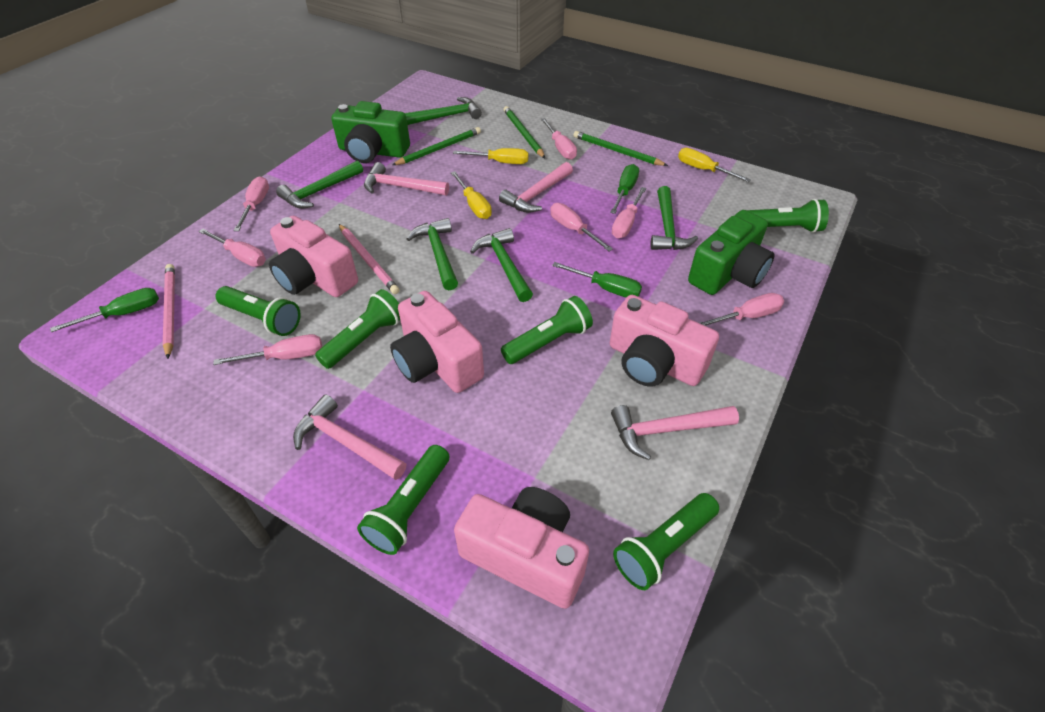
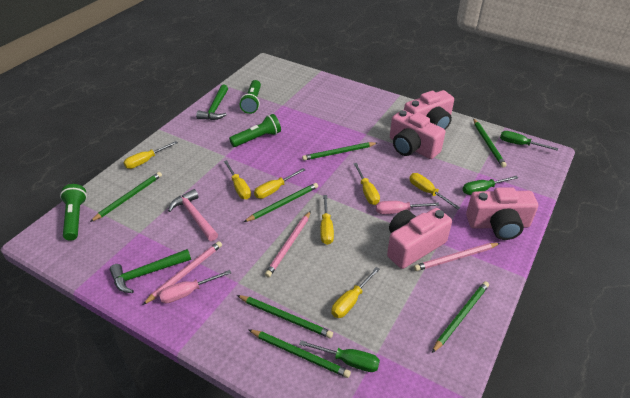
green camera: [331,101,410,163] [688,210,775,295] = 2 -> none = 0
green flashlight: [216,286,301,336] [315,289,400,369] [357,445,449,555] [501,296,593,364] [613,493,719,590] [747,199,829,233] = 6 -> [60,184,87,241] [229,114,281,147] [240,80,261,114] = 3
green hammer: [276,161,363,209] [405,97,482,125] [406,218,458,290] [470,228,533,302] [650,186,698,250] = 5 -> [109,249,191,293] [196,85,228,120] = 2
green pencil: [392,127,481,165] [503,106,545,158] [573,131,668,166] = 3 -> [90,172,162,222] [237,295,333,338] [244,183,318,222] [248,329,351,378] [302,142,377,161] [432,281,489,353] [473,118,506,168] = 7
pink hammer: [293,394,407,480] [364,162,449,196] [499,162,573,213] [611,405,739,460] = 4 -> [168,189,218,241] = 1
pink pencil: [163,264,175,359] [339,224,399,294] = 2 -> [143,241,222,305] [265,211,311,278] [414,243,500,271] = 3
pink screwdriver: [199,229,266,267] [213,334,322,365] [233,176,269,231] [541,118,577,160] [550,203,613,251] [612,187,646,238] [700,293,784,326] = 7 -> [159,270,231,303] [376,201,439,214] = 2
yellow screwdriver: [451,171,492,219] [453,148,529,164] [678,148,751,182] = 3 -> [123,141,178,169] [224,160,251,199] [254,168,305,199] [321,195,334,245] [331,267,380,318] [353,163,380,205] [409,173,460,210] = 7

